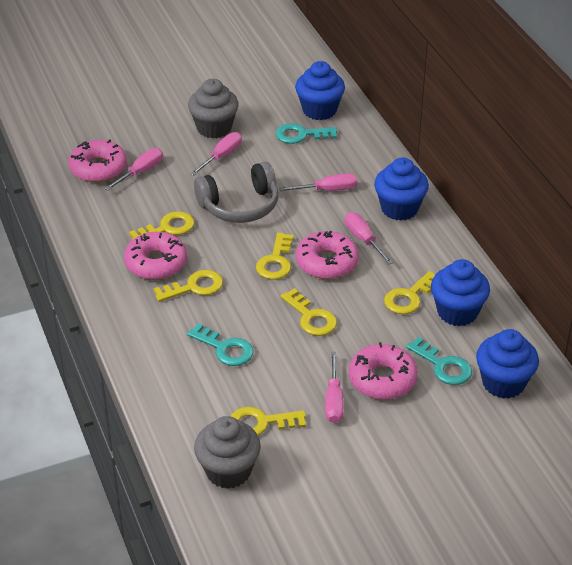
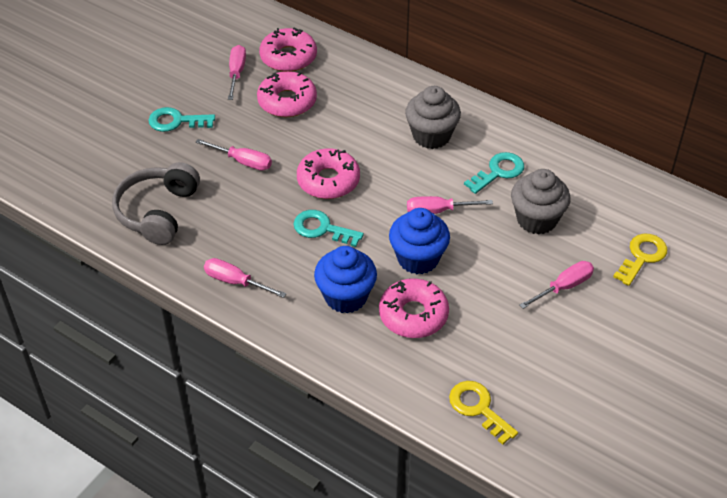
blue cupcake: [295,61,345,120] [374,157,429,220] [431,259,490,326] [476,329,539,399] = 4 -> [314,246,377,313] [389,208,450,274] = 2
yellow key: [129,211,194,240] [154,270,223,302] [230,407,306,435] [256,232,294,280] [281,288,337,336] [384,271,435,314] = 6 -> [449,381,518,445] [613,234,667,286] = 2

